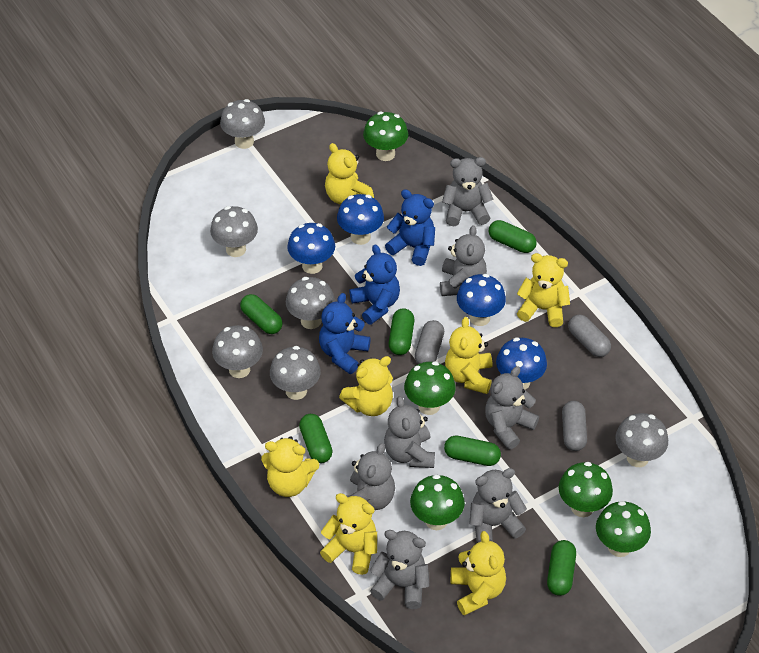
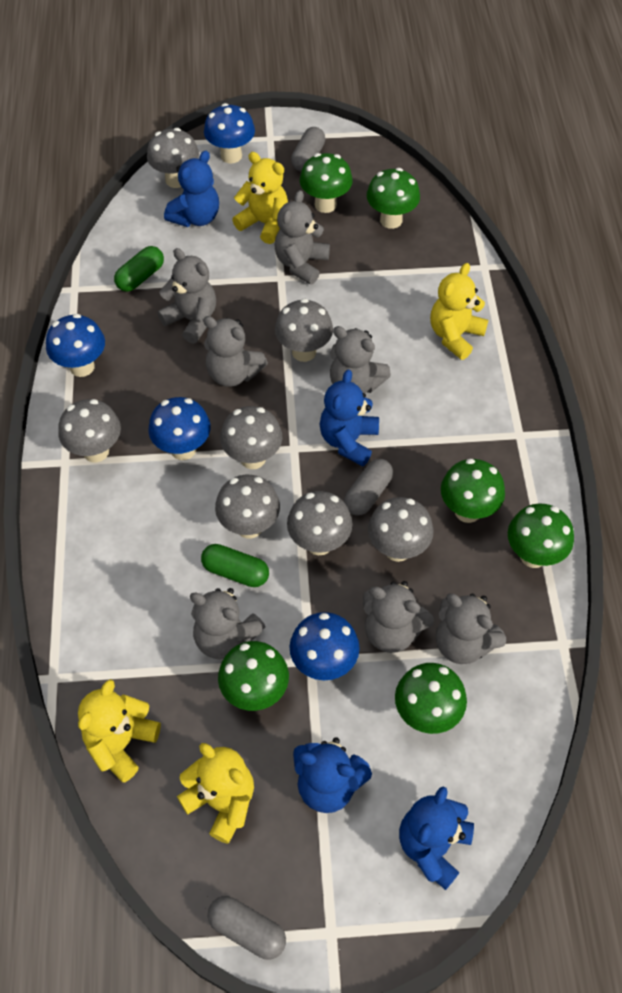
blue teddy bear: [319,293,371,374] [349,244,400,325] [385,189,435,266] = 3 -> [164,151,219,227] [293,737,372,813] [320,370,379,466] [399,786,474,890] = 4
green capsule: [240,294,283,334] [299,414,333,463] [389,308,414,355] [444,436,501,466] [489,220,537,253] [547,540,576,596] = 6 -> [114,246,164,292] [201,544,269,587] = 2
green mushroom: [363,112,408,161] [404,361,456,415] [410,474,465,530] [559,462,613,517] [596,501,651,557] = 5 -> [218,641,289,711] [300,153,353,213] [367,168,420,229] [395,663,467,734] [441,458,505,523] [508,504,574,568] = 6
grey mushroom: [210,206,258,257] [212,325,263,378] [220,99,265,149] [270,346,321,400] [286,277,335,329] [615,413,668,467] = 6 -> [58,399,121,462] [147,128,199,188] [215,475,280,539] [220,406,282,469] [275,298,333,362] [287,491,352,555] [368,497,434,562] = 7
yellow teddy bear: [261,436,319,497] [320,493,377,575] [325,143,374,204] [339,356,393,416] [445,317,493,394] [451,531,506,616] [517,253,570,327] = 7 -> [78,679,161,782] [177,743,254,844] [232,152,288,244] [430,263,488,360] = 4

